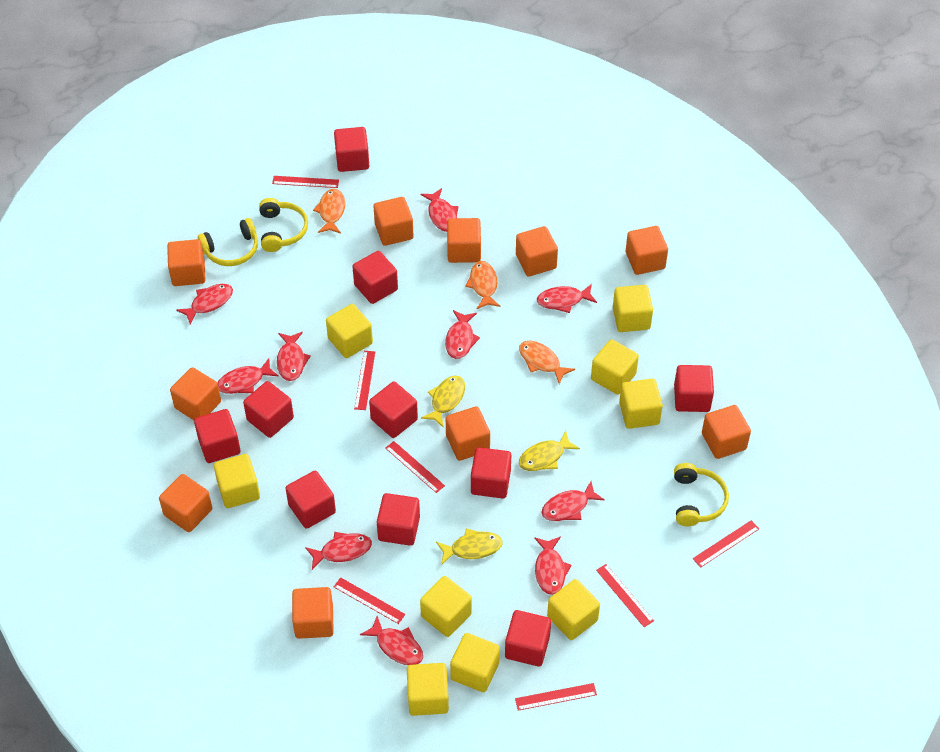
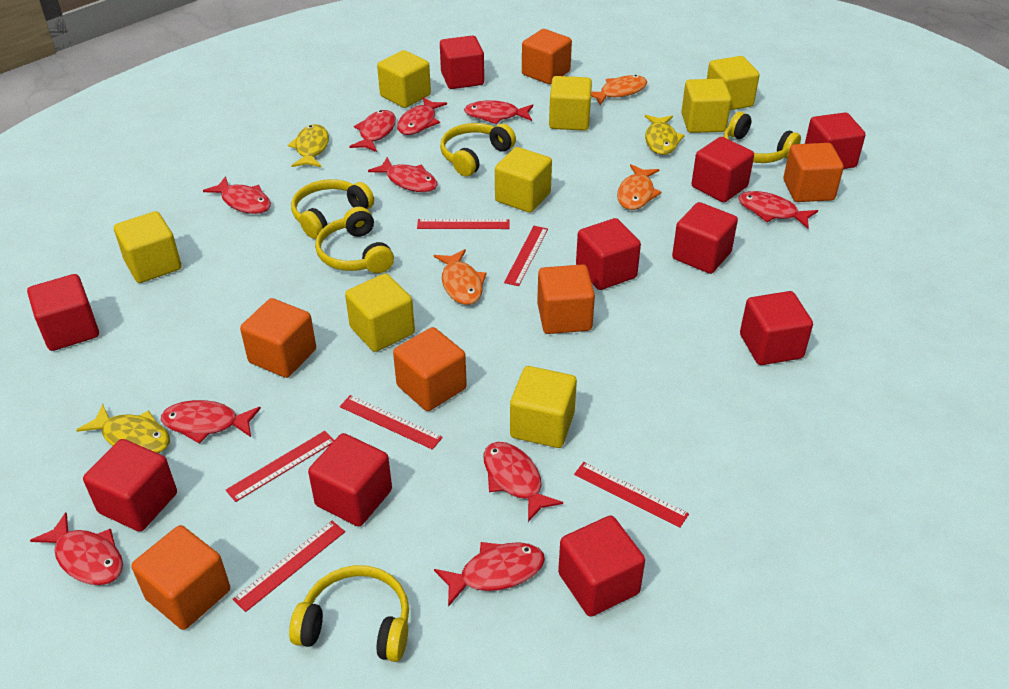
orange cube: [159,474,212,532] [167,239,206,286] [170,367,221,420] [292,587,334,639] [374,197,414,246] [446,406,490,461] [447,218,481,263] [516,226,558,277] [626,226,668,275] [702,405,751,459] = 10 -> [132,525,230,630] [240,298,316,378] [393,327,467,411] [522,29,572,84] [537,264,595,334] [784,143,844,202] = 6
red ruler: [272,176,339,188] [334,577,405,624] [354,351,375,410] [385,441,445,493] [515,683,597,711] [596,564,654,627] [693,520,759,568] = 7 -> [226,431,334,502] [233,521,345,612] [340,395,443,450] [417,219,510,229] [504,226,548,286] [574,462,689,527] = 6
yellow cube: [214,454,260,508] [326,304,373,358] [407,663,449,716] [420,576,472,637] [450,633,500,692] [547,579,600,640] [591,339,639,395] [613,285,653,332] [619,379,663,429] = 9 -> [114,211,181,283] [345,273,415,352] [377,50,431,108] [495,147,552,213] [510,366,577,448] [549,76,592,131] [681,79,732,133] [707,56,759,110] = 8
yellow headphones: [198,218,258,266] [259,198,308,252] [674,463,729,526] = 3 -> [289,565,409,662] [291,179,374,239] [315,207,394,273] [440,123,516,176] [723,112,801,163] = 5

